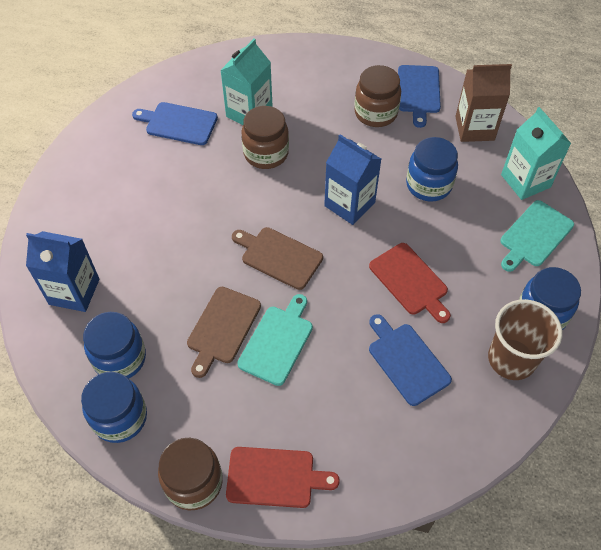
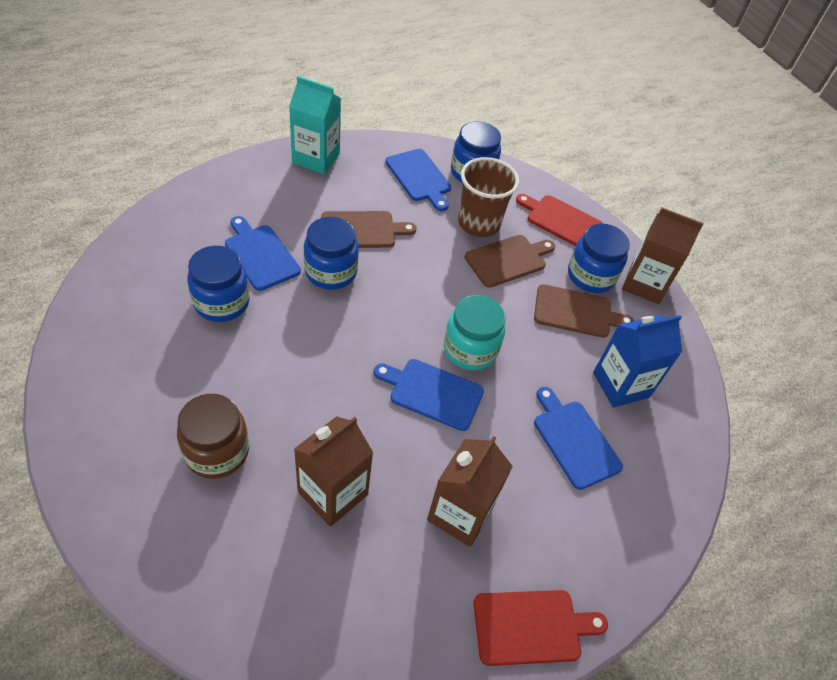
blue carton: [26,231,99,312] [324,135,381,225] = 2 -> [593,315,682,408] = 1
blue cutting board: [132,102,218,145] [369,314,452,406] [398,65,441,128] = 3 -> [225,216,301,291] [373,359,484,431] [385,149,451,211] [534,387,623,490] = 4
brown carton: [455,64,512,142] = 1 -> [294,416,373,527] [427,436,513,547] [622,208,704,304] = 3
brown cutting board: [187,287,261,378] [232,227,323,290] = 2 -> [321,211,416,248] [464,235,555,288] [534,284,634,338] = 3
brown jar: [158,438,223,510] [241,106,289,169] [354,65,401,127] = 3 -> [177,394,249,479] = 1
turquoise carton: [220,38,273,125] [501,107,571,200] = 2 -> [289,76,341,174] = 1
turquoise cutting board: [237,294,313,386] [500,200,574,272] = 2 -> none = 0
turquoise jar: none = 0 -> [444,295,506,370] = 1

